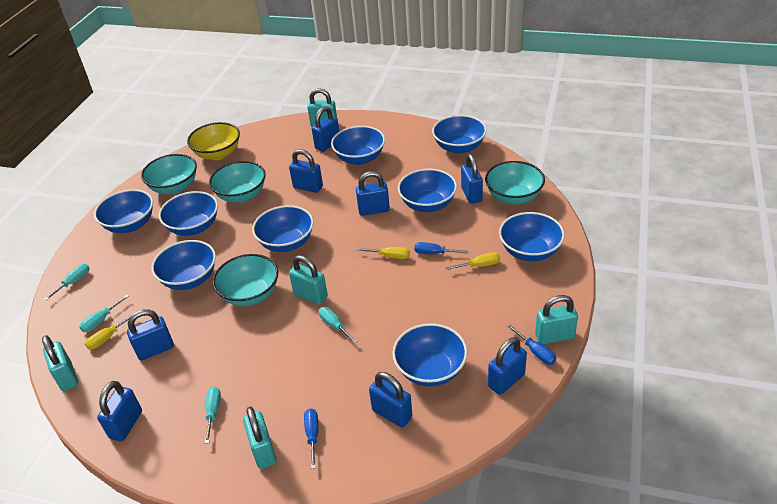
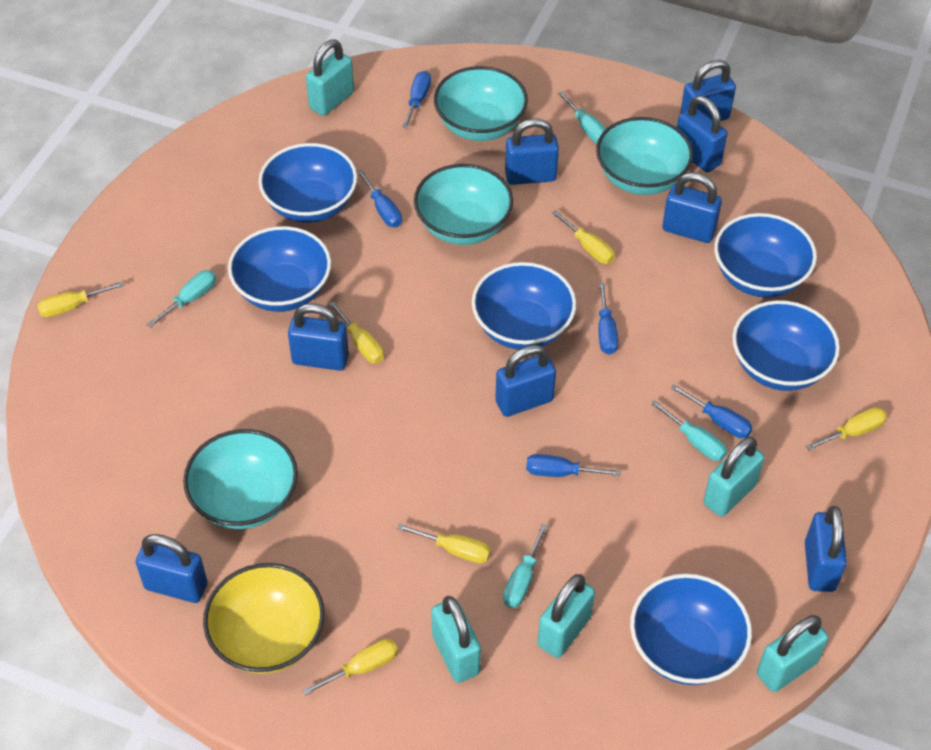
blue bowl: [94,189,153,233] [151,240,216,290] [159,191,218,236] [252,205,313,252] [331,126,385,165] [392,323,467,387] [398,169,457,212] [432,115,487,154] [499,212,565,261] = 9 -> [228,226,331,312] [259,143,357,223] [472,262,576,350] [630,574,752,685] [714,213,817,298] [732,300,840,391] = 6
blue screwdriver: [304,408,318,469] [414,242,468,254] [508,325,556,365] = 3 -> [357,169,402,227] [402,71,431,128] [526,454,621,477] [598,282,618,355] [671,384,753,438] = 5
yellow screwdriver: [85,312,135,349] [357,247,410,259] [446,252,500,270] = 3 -> [37,281,125,317] [302,639,398,696] [329,301,384,363] [397,523,491,563] [552,210,615,264] [806,407,887,451] = 6

